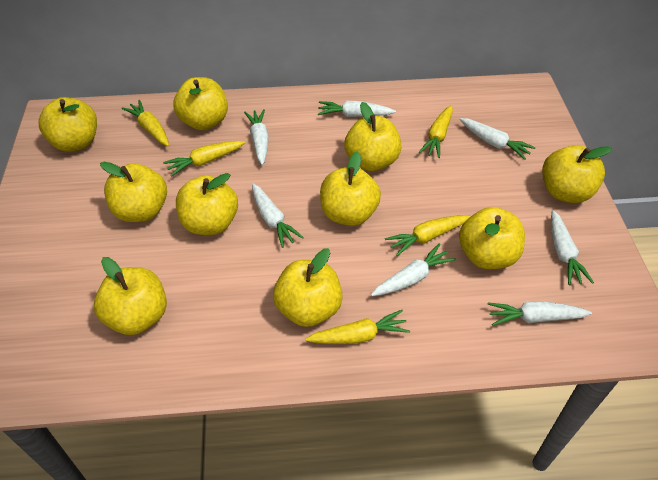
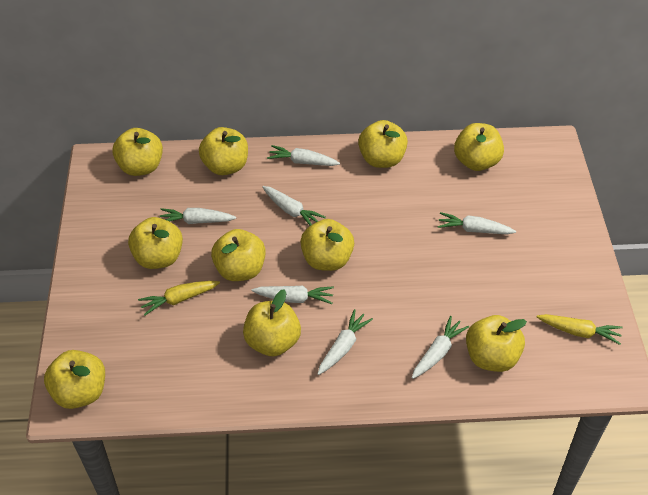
yellow carrot: [121,100,169,146] [163,141,245,177] [305,310,410,344] [385,215,470,256] [419,105,453,158] = 5 -> [138,281,220,316] [537,314,623,345] = 2

